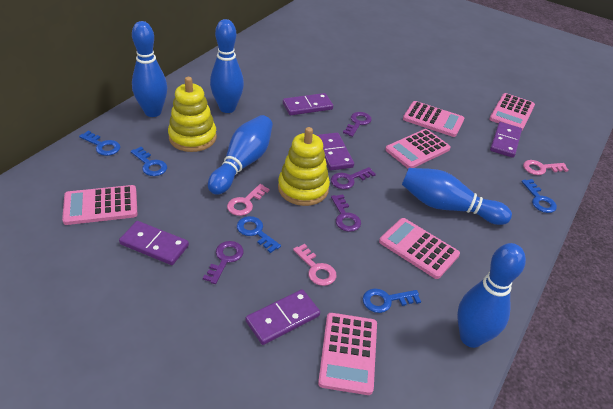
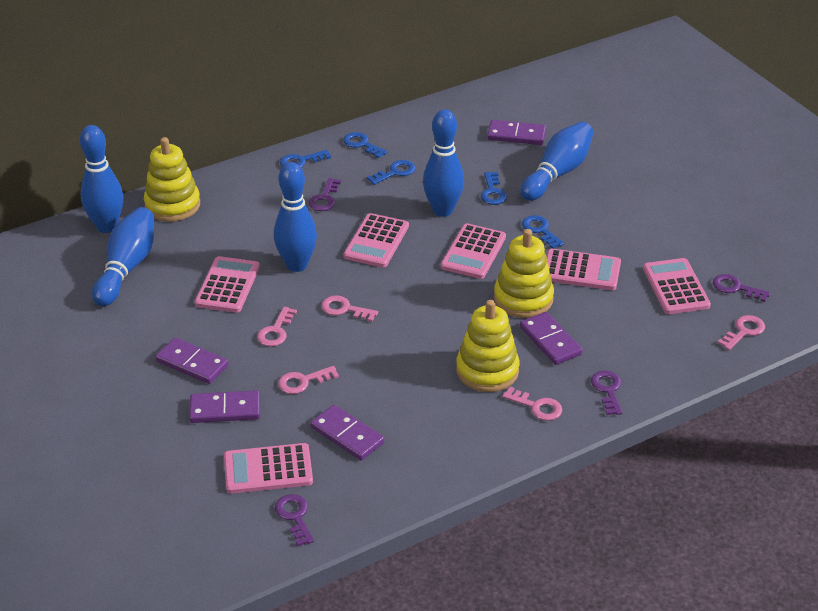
pink key: [227,184,270,216] [293,244,337,286] [523,160,569,175] = 3 -> [257,307,297,347] [278,366,339,394] [321,296,378,322] [502,386,562,421] [718,315,765,350] = 5
yellow stacking toy: [168,77,217,152] [278,127,330,206] = 2 -> [144,137,200,222] [456,300,519,392] [494,229,554,318] = 3

